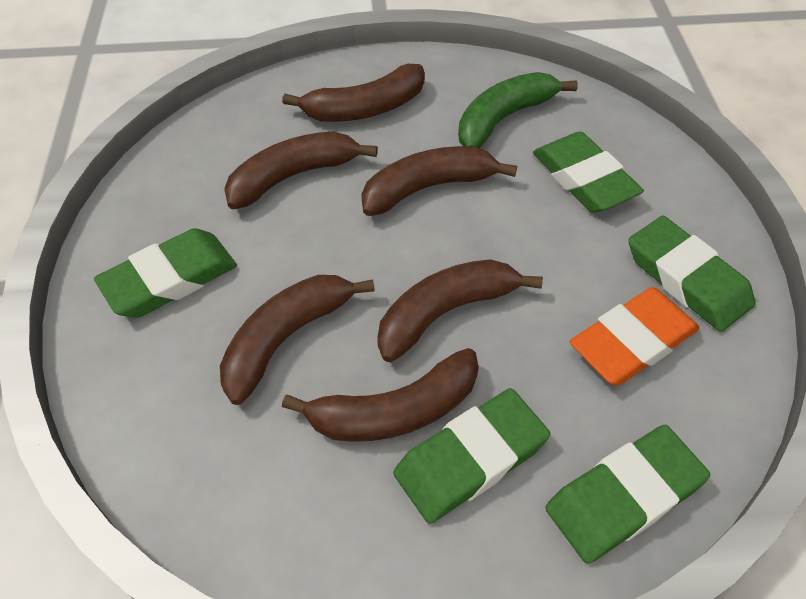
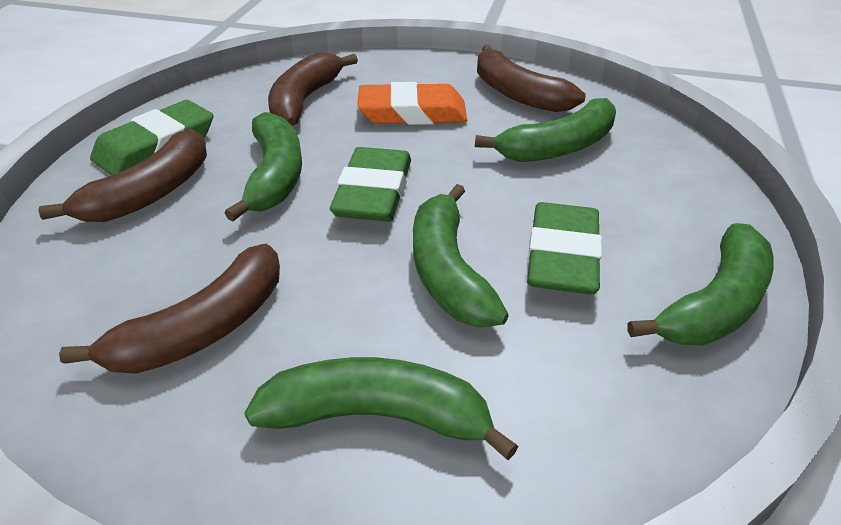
brown banana: [220,275,375,405] [224,131,378,209] [282,64,425,122] [282,348,479,442] [361,146,517,216] [377,259,543,362] = 6 -> [38,129,207,222] [59,244,280,374] [268,52,358,126] [477,45,586,112] = 4
green banana: [458,72,578,149] = 1 -> [225,112,302,222] [245,357,518,460] [413,184,509,327] [475,98,616,162] [627,223,774,346] = 5
green eraser: [94,228,237,318] [393,388,550,524] [533,131,644,213] [545,425,710,563] [628,216,755,332] = 5 -> [90,100,213,175] [330,147,411,222] [527,202,602,295] = 3

